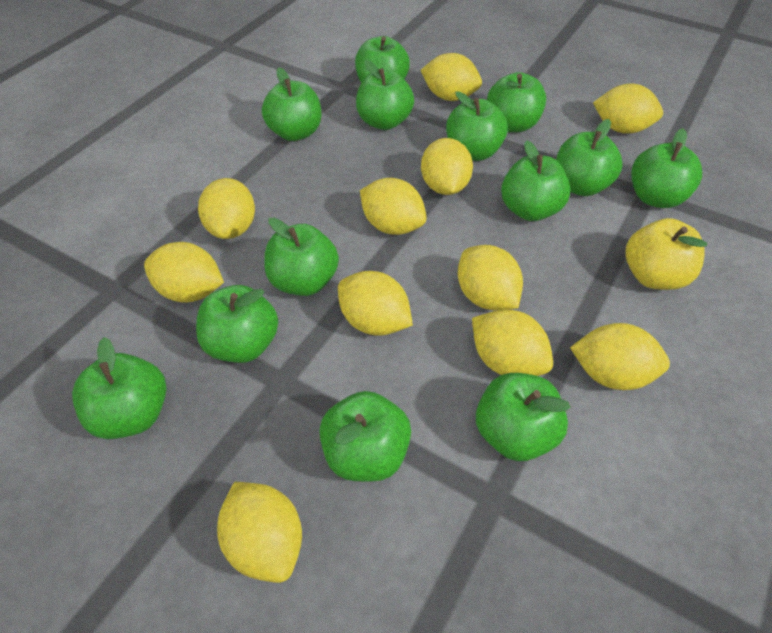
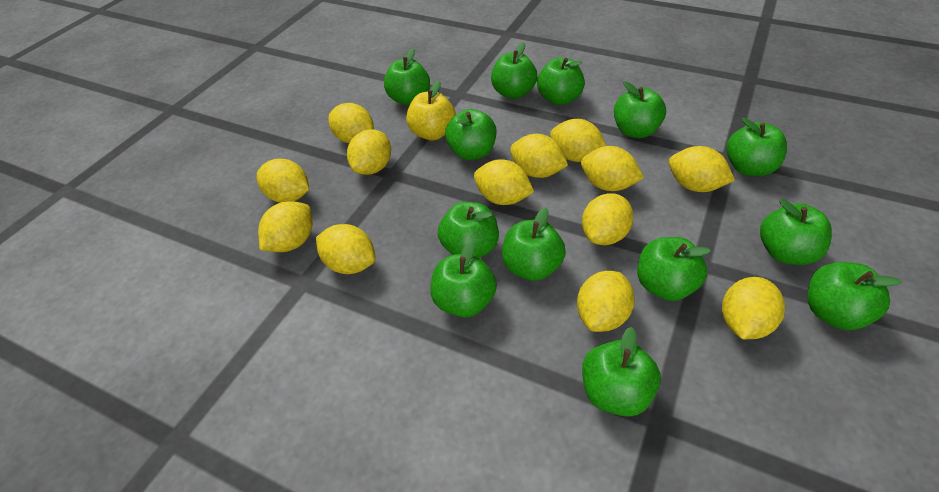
yellow lemon: [144,242,224,303] [198,178,255,239] [217,482,302,583] [338,271,413,336] [360,178,427,235] [421,53,482,101] [421,138,473,195] [458,245,523,310] [472,309,553,376] [570,323,670,390] [593,83,663,134] = 11 -> [257,159,309,203] [258,201,312,252] [316,224,376,274] [329,103,374,143] [347,129,391,175] [474,159,534,205] [510,134,568,178] [550,119,606,162] [577,271,635,332] [581,146,644,191] [582,193,633,245] [669,146,735,192] [722,277,785,339] = 13

